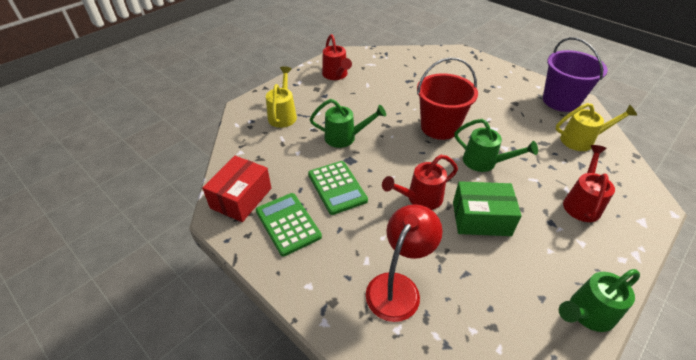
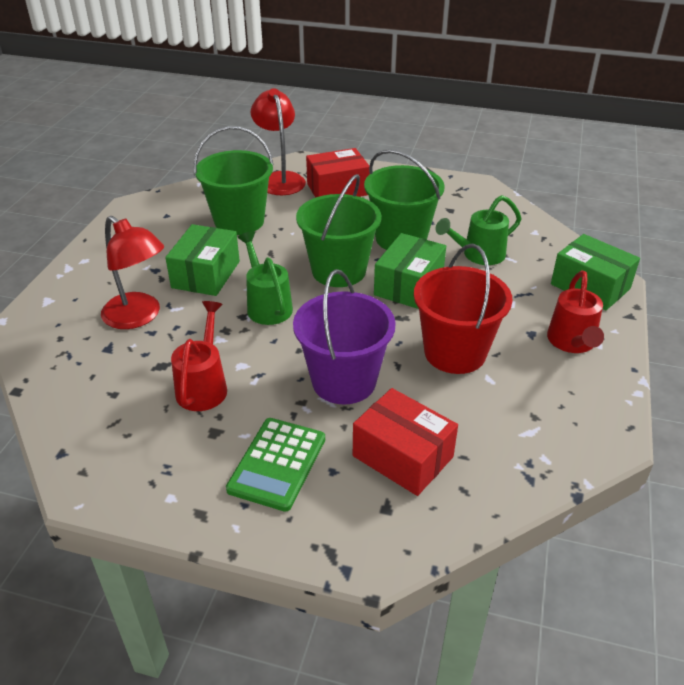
green box: [453,181,522,236] = 1 -> [165,224,240,296] [374,233,446,309] [551,234,640,311] = 3
green bucket: none = 0 -> [193,126,274,235] [296,174,381,287] [364,150,445,250] = 3
green calculator: [256,193,322,256] [308,161,368,215] = 2 -> [226,418,325,512] = 1
green watering can: [310,99,386,148] [454,119,538,172] [559,269,640,332] = 3 -> [238,231,293,325] [435,195,521,265] = 2
red box: [202,156,271,222] = 1 -> [306,148,369,197] [353,388,458,496] = 2
red lamp: [366,204,443,322] = 1 -> [101,216,164,329] [251,88,306,195] = 2
red watering can: [322,34,352,80] [382,155,458,210] [563,145,615,222] = 3 -> [171,301,227,411] [547,271,604,353] = 2
yellow watering can: [266,66,297,128] [556,103,637,151] = 2 -> none = 0

